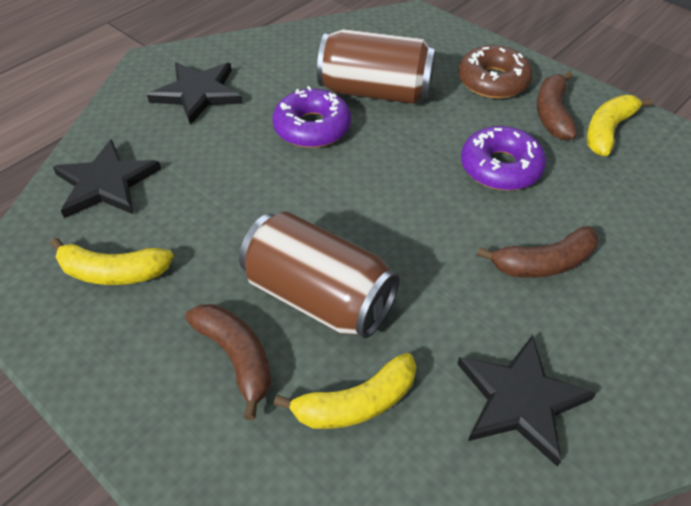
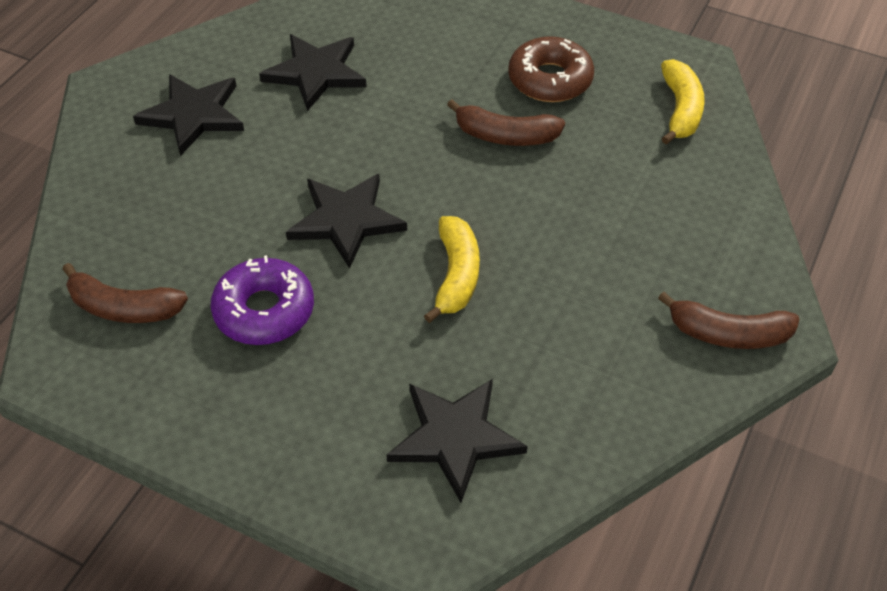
black star: [53,139,161,218] [147,62,243,125] [457,335,596,467] = 3 -> [133,74,244,156] [259,34,367,111] [286,174,407,269] [386,379,528,502] = 4
brown can: [239,212,400,339] [317,29,436,104] = 2 -> none = 0
purple donut: [272,86,351,148] [461,126,546,191] = 2 -> [210,255,314,345] = 1
yellow banana: [50,238,174,285] [274,353,416,429] [587,95,652,156] = 3 -> [424,216,480,323] [661,59,705,145] = 2

